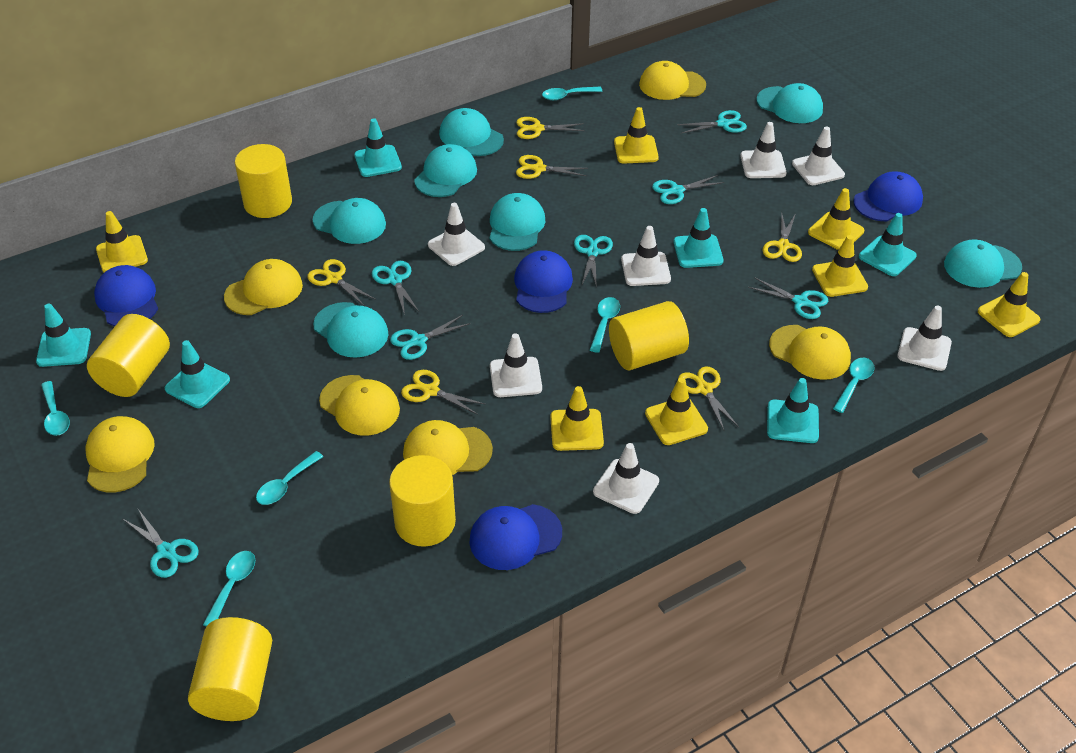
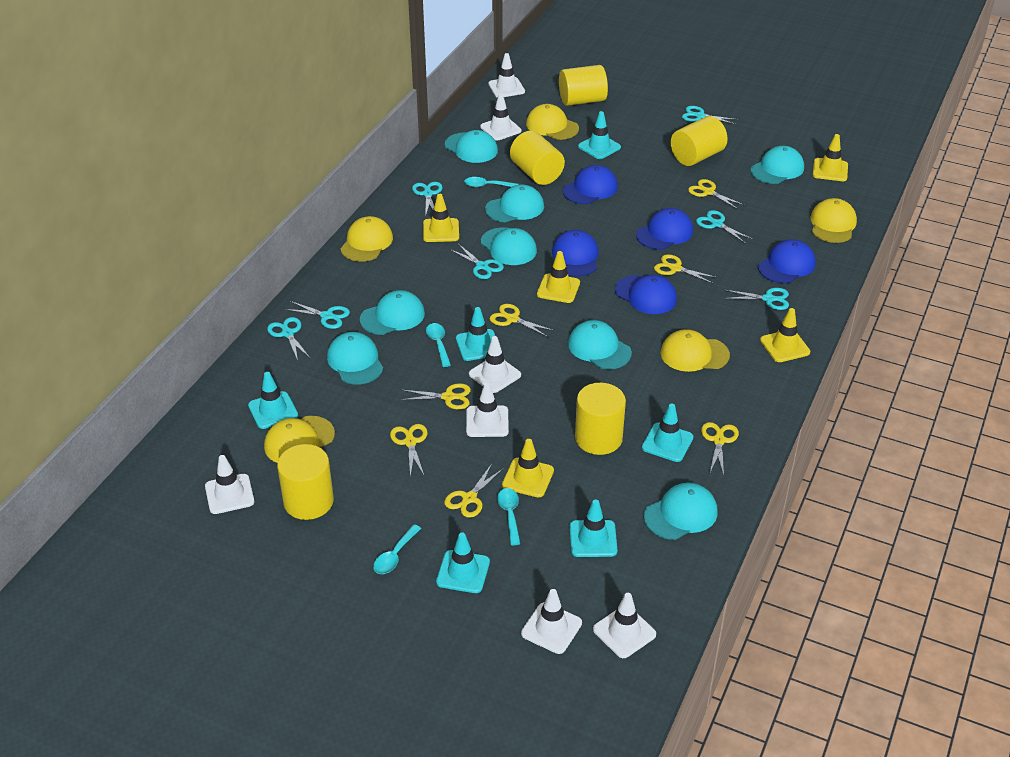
blue cap: [94,265,158,326] [469,504,562,570] [514,250,573,313] [853,171,923,221] = 4 -> [552,230,599,277] [563,165,618,204] [615,275,677,314] [636,208,693,250] [758,239,816,283] = 5
turquoise cap: [313,198,386,244] [313,302,389,358] [414,144,477,197] [439,108,504,156] [489,193,545,251] [756,83,823,123] [944,239,1022,288] = 7 -> [327,332,383,384] [360,290,425,335] [445,130,498,163] [481,228,537,265] [485,185,544,222] [568,320,632,369] [644,483,717,540] [750,146,804,184] = 8
turquoise spoon: [41,381,70,436] [203,551,255,626] [256,451,323,505] [542,87,602,100] [590,297,620,353] [833,358,874,413] = 6 -> [373,525,421,574] [426,323,451,367] [464,177,519,187] [497,488,520,545] = 4
yellow cap: [85,416,155,492] [224,259,303,315] [319,375,400,436] [403,420,493,475] [639,61,706,100] [769,325,851,380] = 6 -> [264,416,335,463] [340,216,393,262] [526,104,579,140] [660,329,730,372] [810,198,857,243] = 5
yellow scissors: [307,259,375,306] [401,370,486,415] [516,117,585,139] [516,155,588,179] [678,367,739,430] [763,213,802,262] = 6 -> [390,424,428,477] [401,383,471,409] [444,464,504,518] [490,304,555,337] [654,254,718,284] [688,179,744,210] [701,422,739,476] = 7
yellow traffic cone: [96,211,148,273] [550,386,604,451] [614,107,659,164] [645,377,708,445] [808,188,864,250] [812,235,868,297] [978,272,1040,337] = 7 -> [423,194,459,242] [502,439,554,497] [537,251,580,303] [760,308,810,362] [813,134,848,181] = 5

